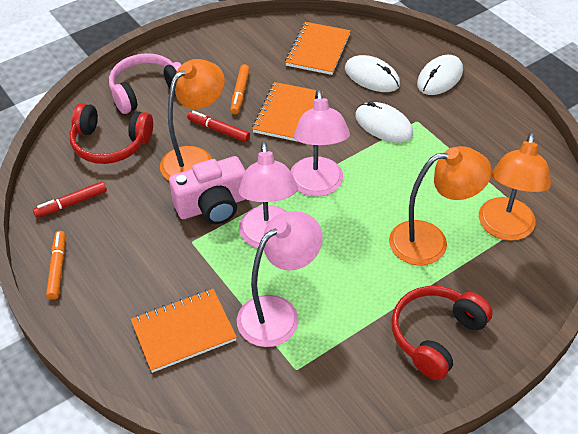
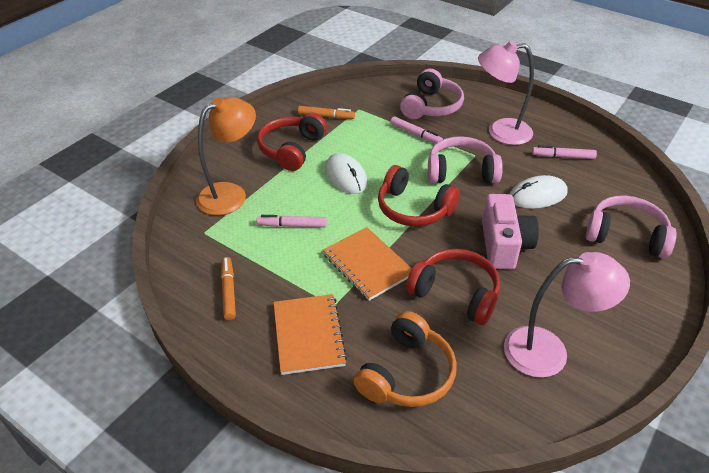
orange headphones: none = 0 -> [354,311,457,407] = 1
orange lamp: [160,59,225,181] [389,146,492,265] [479,132,551,241] = 3 -> [196,97,256,215] = 1
orange notebook: [131,289,237,373] [252,82,323,142] [285,22,351,75] = 3 -> [273,294,347,375] [323,227,412,301] = 2
pink headphones: [109,53,181,114] = 1 -> [400,69,464,119] [428,136,503,184] [586,196,677,259] = 3
pink lamp: [237,211,323,347] [239,141,298,248] [290,89,350,196] = 3 -> [478,41,534,145] [504,252,630,378] = 2
pink marker: none = 0 -> [257,215,327,228] [390,116,443,144] [532,145,597,159] = 3
red headphones: [70,103,153,164] [392,286,493,380] = 2 -> [257,113,327,171] [378,165,460,227] [406,249,500,325] = 3
red marker: [33,181,107,218] [187,111,250,142] = 2 -> none = 0
white mouse: [345,55,400,92] [355,101,413,143] [417,55,463,95] = 3 -> [325,153,367,194] [510,175,568,209] = 2

